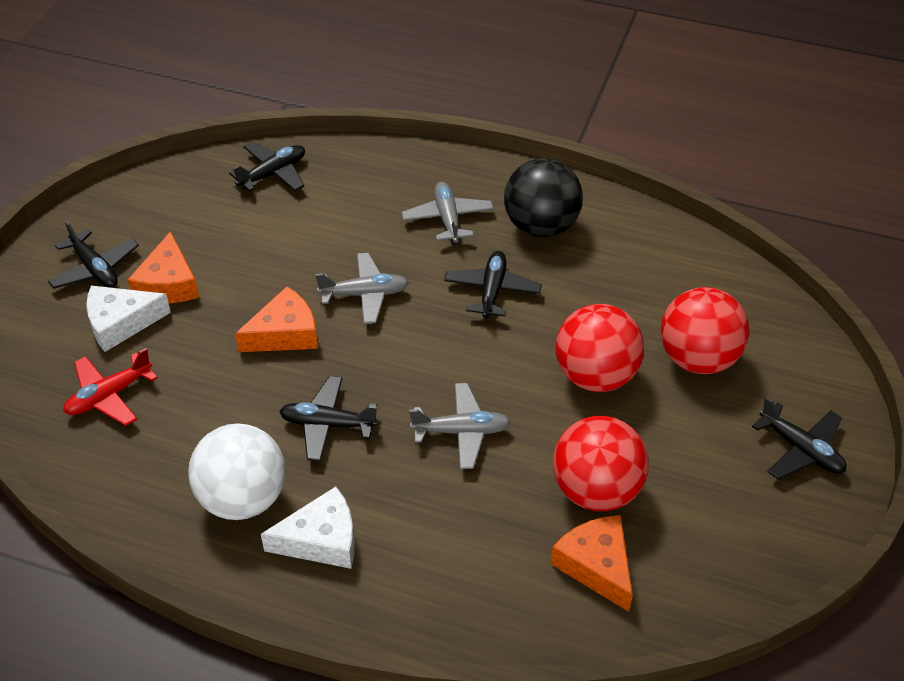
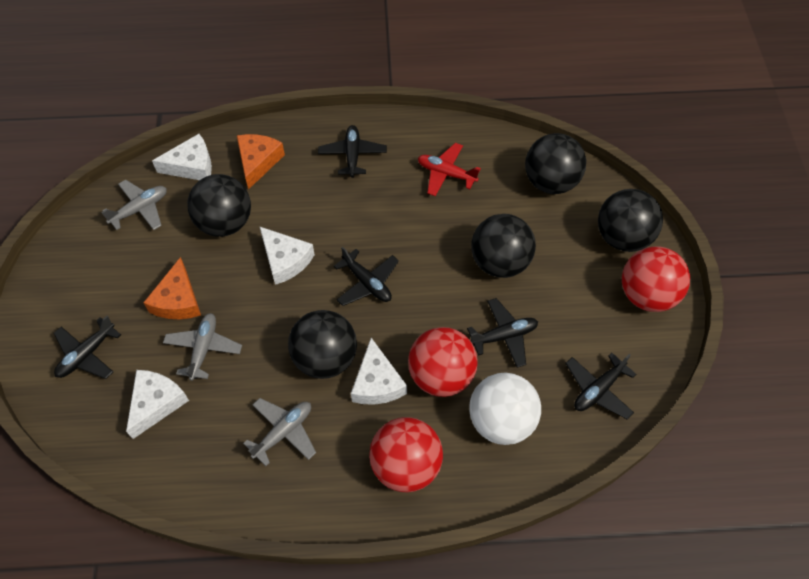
black ball: [504,158,583,238] = 1 -> [187,174,251,237] [288,310,357,379] [471,214,536,278] [525,133,586,194] [598,189,663,252] = 5
orange cheese: [128,231,199,303] [235,287,318,352] [551,515,633,612] = 3 -> [143,257,201,319] [237,134,285,190] = 2
white cheese: [86,285,171,352] [261,487,354,569] = 2 -> [126,370,189,439] [152,134,212,180] [259,226,315,285] [351,338,407,405] = 4

